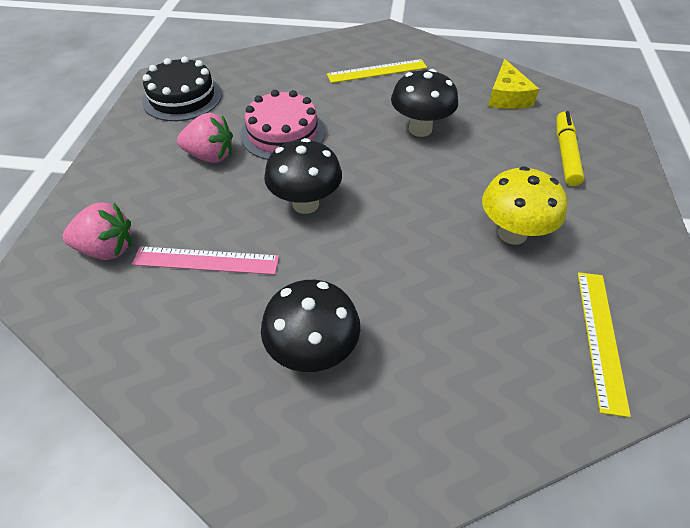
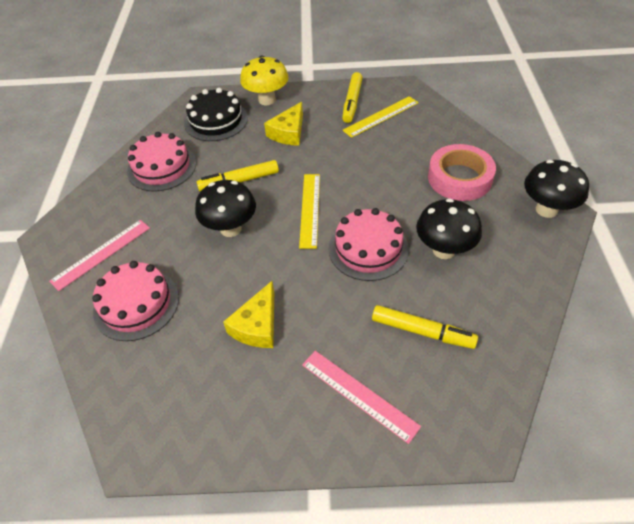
pink cake: [240,90,325,160] = 1 -> [92,261,179,341] [127,132,196,192] [329,208,409,281] = 3
pink ruler: [132,246,279,275] = 1 -> [49,220,150,291] [302,351,421,444] = 2
pink strawberry: [63,203,132,260] [177,113,233,163] = 2 -> none = 0
pink tape: none = 0 -> [428,144,496,201] = 1
yellow cheese: [488,59,539,109] = 1 -> [223,281,274,348] [264,102,303,146] = 2
yellow marker: [556,111,584,186] = 1 -> [197,160,279,192] [342,72,363,123] [372,305,478,349] = 3

